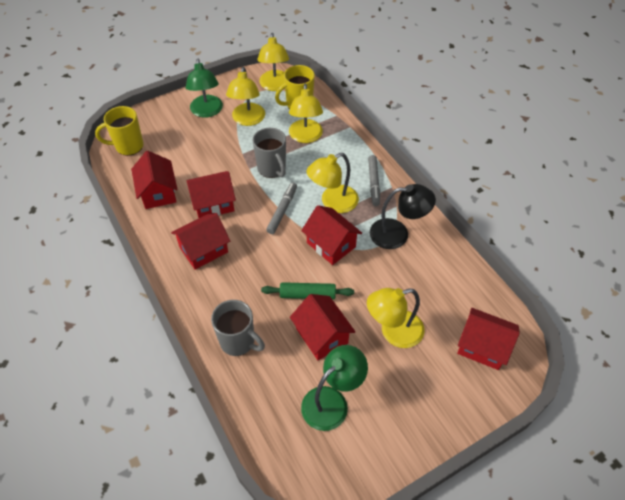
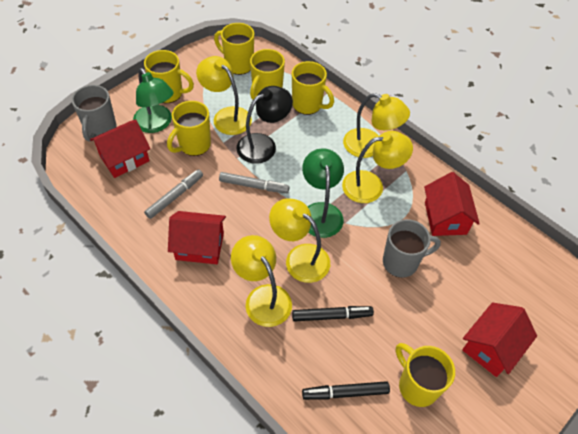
black marker: none = 0 -> [292,306,374,322] [302,381,390,400] = 2
green rolling pin: [261,282,354,299] = 1 -> none = 0
red house: [131,151,178,209] [171,213,230,270] [186,171,236,218] [290,294,355,360] [301,205,362,265] [457,308,520,370] = 6 -> [90,119,150,178] [168,211,226,264] [424,172,480,236] [462,303,537,377] = 4
yellow mug: [95,106,144,156] [275,65,315,109] = 2 -> [144,50,194,103] [167,101,211,156] [214,23,254,75] [250,49,285,99] [292,61,334,115] [395,343,455,407] = 6

